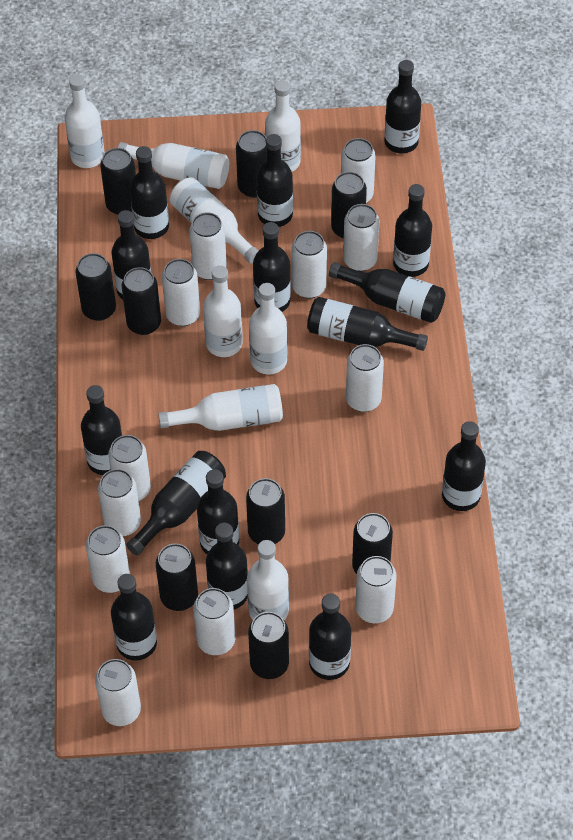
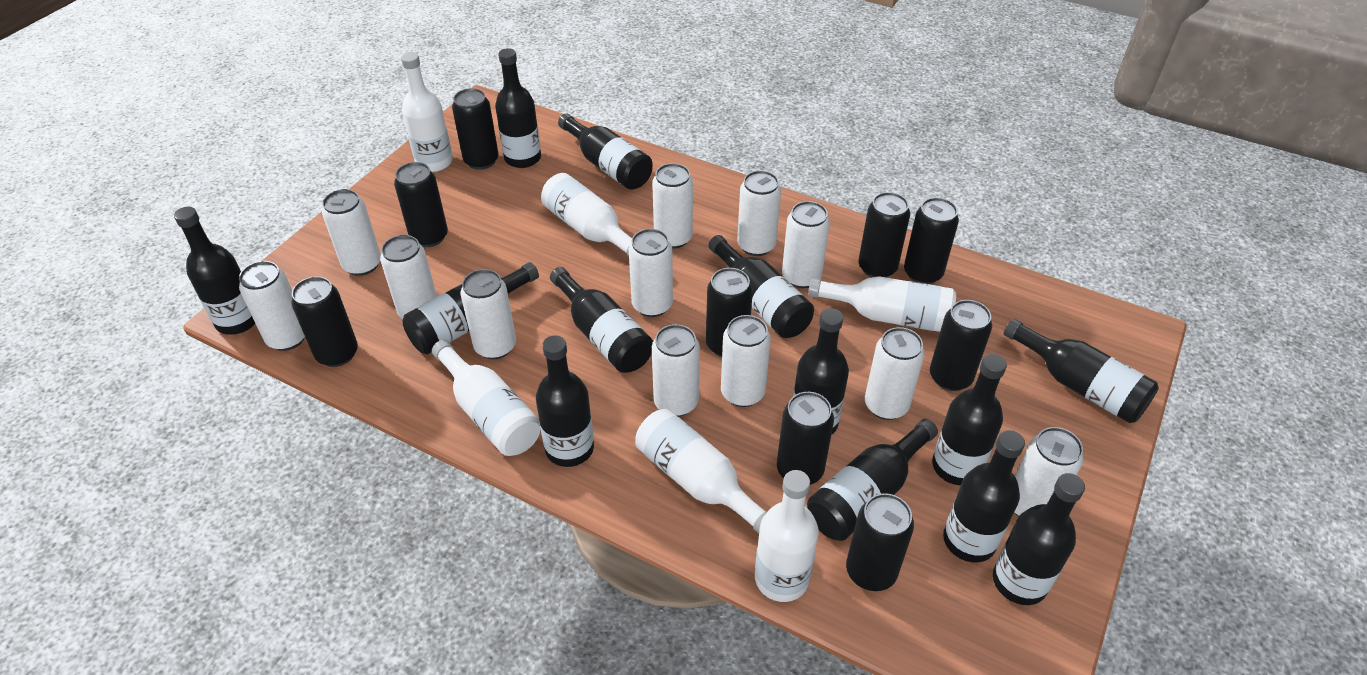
black bottle: [81,385,122,475] [111,210,151,299] [111,574,157,660] [126,451,226,556] [129,146,169,239] [197,469,239,554] [206,523,248,610] [253,222,291,312] [257,134,293,227] [307,297,428,351] [309,593,351,680] [329,262,445,323] [384,60,421,154] [393,184,432,277] [442,421,486,511] = 15 -> [174,207,255,335] [402,262,539,354] [495,48,541,168] [536,335,594,467] [550,267,653,373] [558,113,653,190] [708,235,814,338] [793,308,849,434] [807,419,938,541] [932,354,1007,485] [943,430,1025,562] [993,473,1085,605] [1004,319,1159,423] = 13
white bottle: [65,75,105,168] [118,142,229,189] [158,384,283,431] [170,177,259,264] [203,265,243,357] [247,540,289,621] [249,283,288,374] [265,80,301,172] = 8 -> [401,52,453,172] [432,340,541,456] [541,173,632,256] [635,409,768,533] [755,470,819,602] [808,276,956,332] = 6

